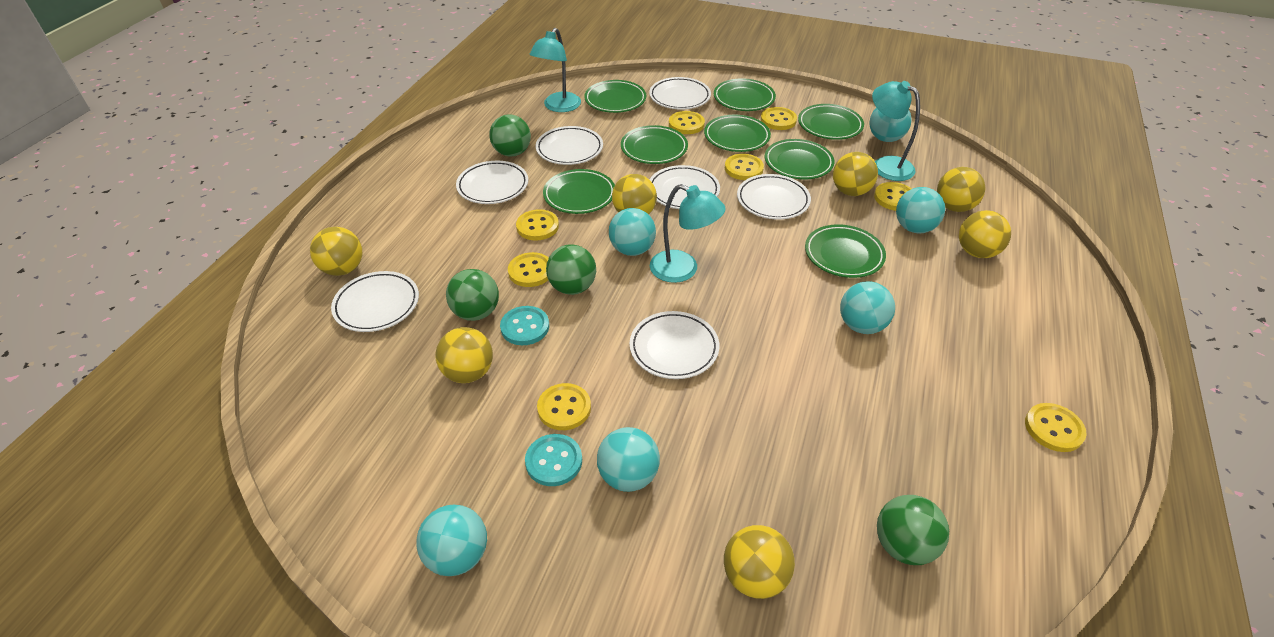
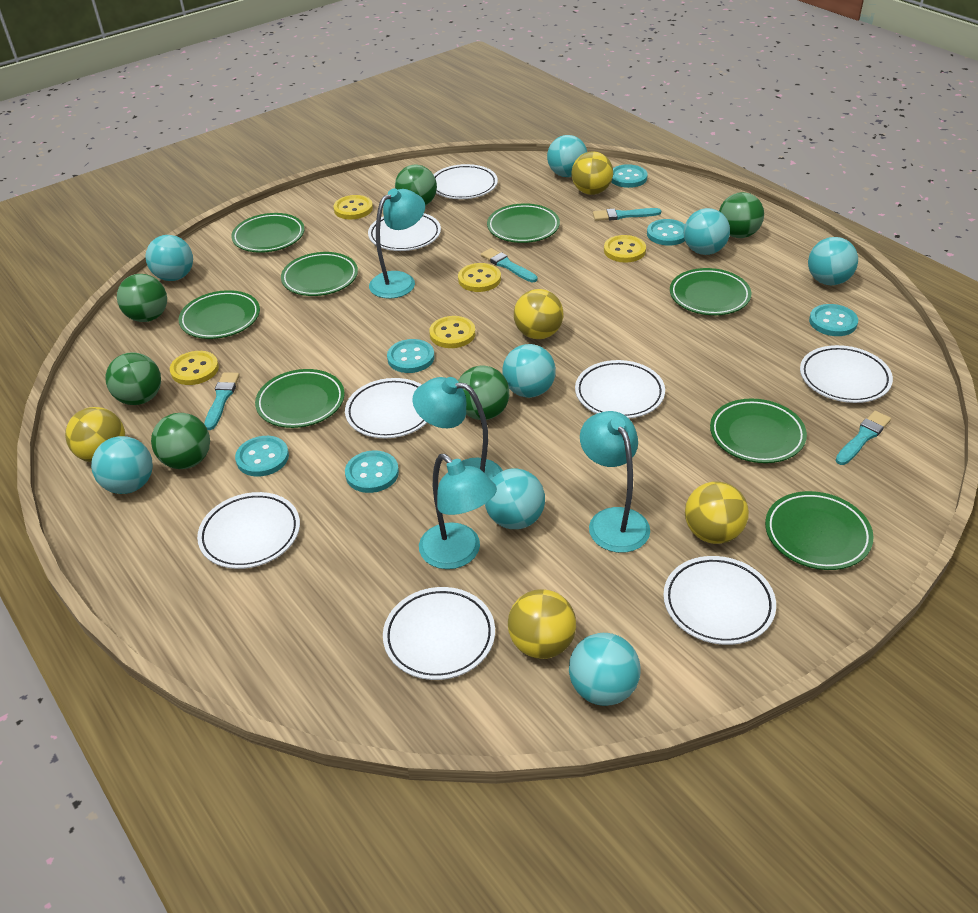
green ball: [446,269,499,321] [490,114,531,157] [546,244,596,295] [877,495,949,565] = 4 -> [105,352,161,405] [117,274,167,322] [151,413,210,469] [395,165,437,206] [458,365,510,420] [719,192,764,238] = 6
turquoise ball: [417,504,487,576] [597,427,660,492] [609,208,656,256] [840,281,895,334] [869,107,912,142] [896,187,945,233] = 6 -> [91,436,153,494] [145,235,193,281] [485,468,545,529] [502,344,556,398] [547,135,587,177] [569,633,641,706] [684,208,730,255] [808,237,858,285] = 8
turquoise brush: none = 0 -> [204,372,240,430] [481,248,537,282] [593,208,661,221] [835,411,891,465] = 4
turquoise button: [500,306,549,345] [525,434,582,486] = 2 -> [235,436,289,477] [345,450,399,493] [387,339,434,373] [611,164,648,188] [647,219,685,246] [809,304,858,336] = 6
turquoise lamp: [529,28,581,112] [650,184,726,283] [872,81,920,181] = 3 -> [369,188,425,299] [412,377,503,479] [419,454,497,569] [580,411,650,553] = 4
white plate: [331,271,419,332] [456,161,528,204] [536,126,603,165] [629,311,719,379] [649,77,711,110] [650,165,720,209] [737,174,811,220] = 7 -> [197,492,300,569] [345,378,427,438] [368,213,441,251] [383,587,495,680] [433,164,498,199] [575,360,665,419] [663,556,776,645] [800,345,893,403] = 8
yellow ball: [310,227,362,276] [435,327,493,383] [612,174,657,214] [724,525,795,599] [833,152,878,196] [937,167,986,212] [959,210,1011,258] = 7 -> [65,407,125,463] [508,589,576,659] [514,289,563,339] [572,152,613,195] [685,481,749,544] = 5
yellow button: [508,252,549,287] [516,209,559,241] [537,383,591,430] [669,111,705,134] [725,154,764,180] [761,107,797,130] [874,182,912,211] [1025,403,1086,452] = 8 -> [170,351,219,385] [333,195,373,219] [429,316,475,348] [458,263,501,292] [604,235,646,262] = 5

